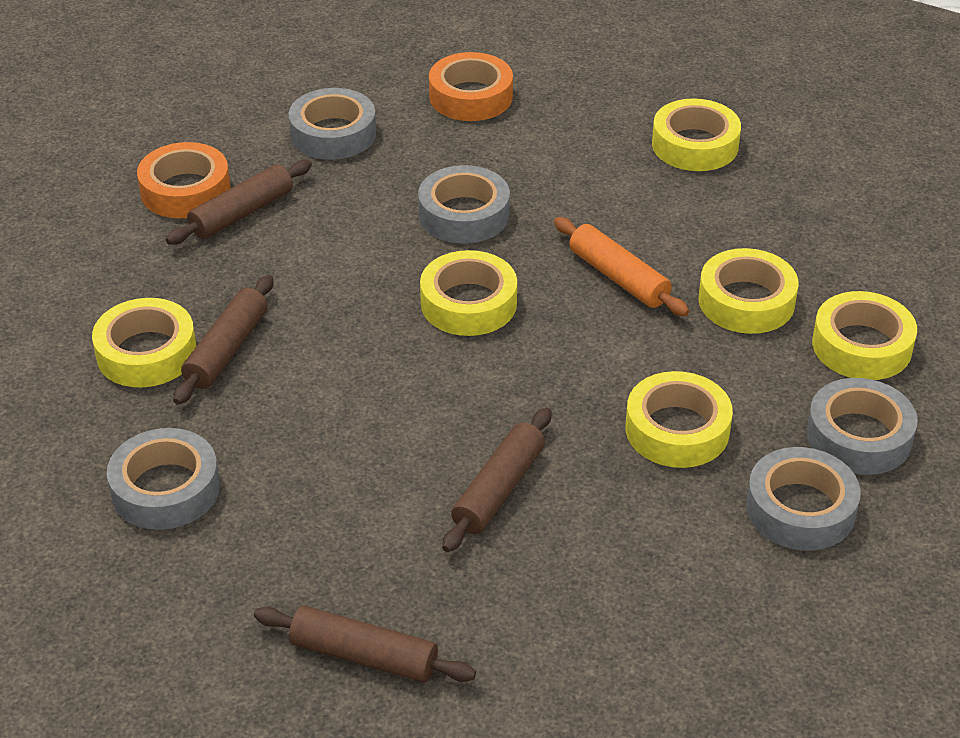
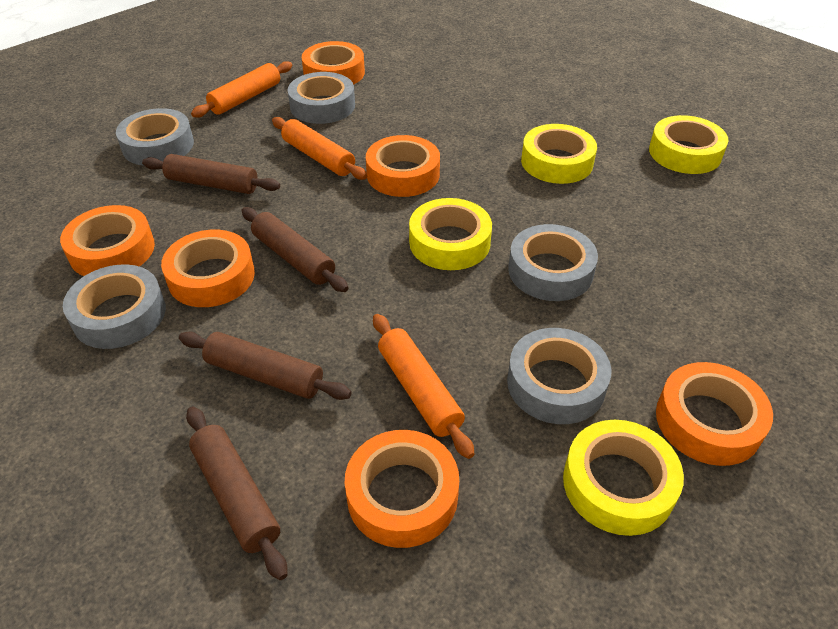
orange rolling pin: [554,217,689,316] = 1 -> [191,61,292,118] [272,117,367,180] [373,314,475,459] = 3
orange tape: [137,142,230,218] [429,52,513,121] = 2 -> [60,205,155,276] [161,230,255,307] [302,41,365,85] [345,430,459,548] [366,135,440,197] [656,362,773,466] = 6
yellow tape: [92,298,196,387] [420,250,517,336] [625,371,733,468] [652,98,741,171] [698,248,798,334] [812,291,917,380] = 6 -> [409,198,492,270] [521,124,597,184] [563,420,684,536] [649,115,728,174] = 4

